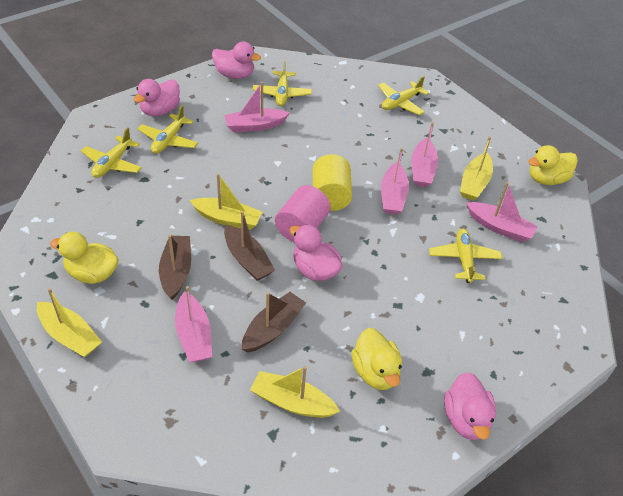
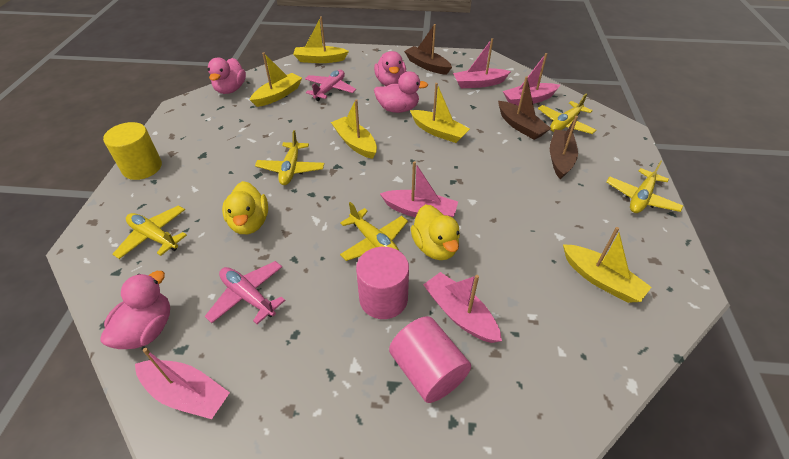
pink cylinder: [275,185,331,242] = 1 -> [356,247,409,319] [389,316,471,403] = 2
pink plane: none = 0 -> [205,261,285,324] [305,70,356,101] = 2
yellow boat: [37,288,102,357] [190,173,263,230] [250,366,340,418] [460,136,493,201] = 4 -> [250,52,302,107] [293,16,349,63] [331,99,377,159] [410,83,470,143] [563,227,651,303] = 5
yellow duck: [50,232,119,284] [351,328,402,390] [528,145,578,185] = 3 -> [222,181,268,234] [411,204,460,260] = 2

